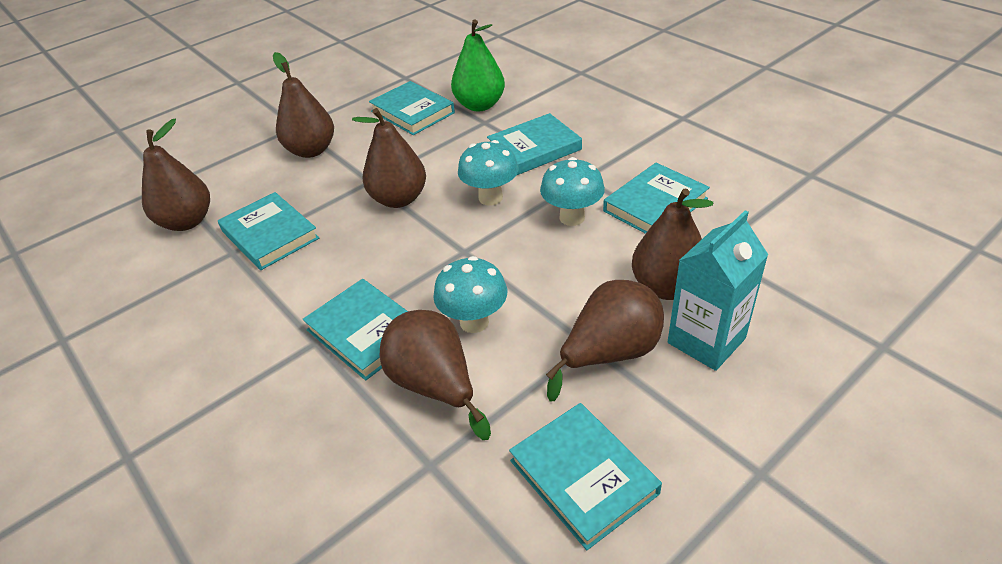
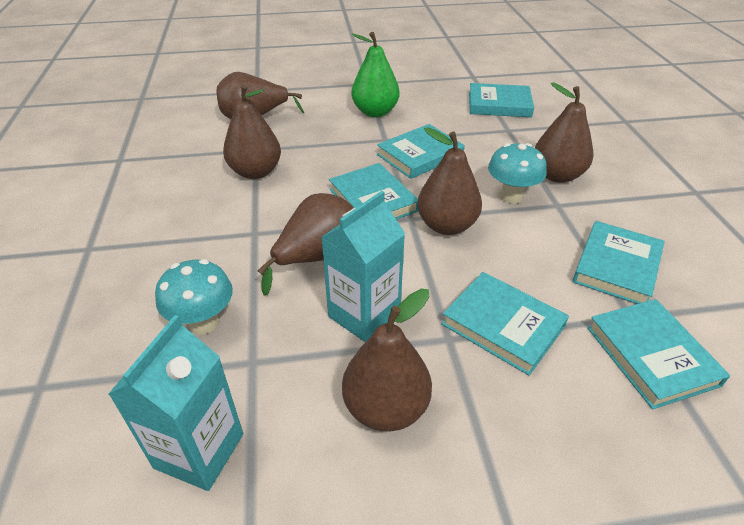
turquoise carton: [668,210,768,371] = 1 -> [109,315,243,491] [321,191,405,342] = 2
turquoise mushroom: [433,256,507,333] [458,140,519,205] [540,157,605,226] = 3 -> [155,259,233,335] [488,143,547,204] = 2

